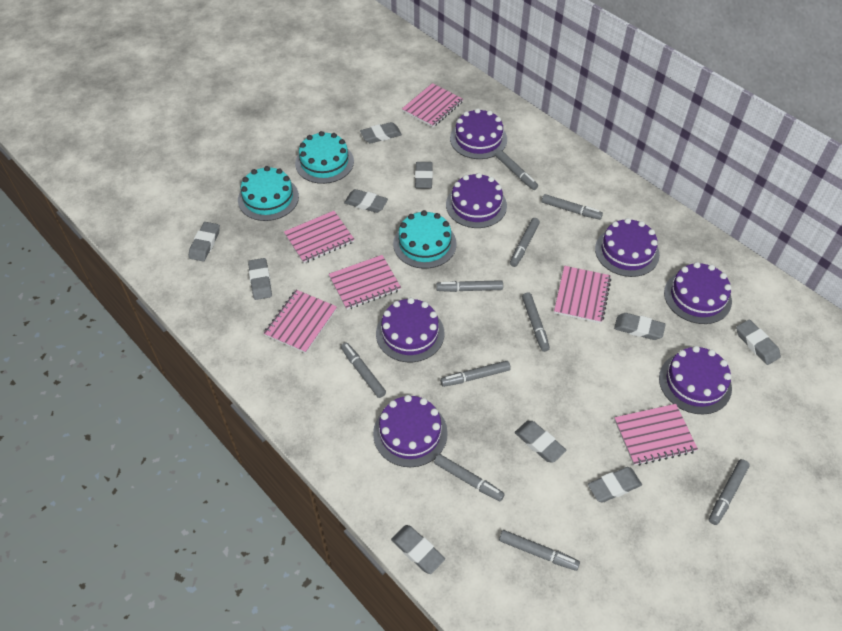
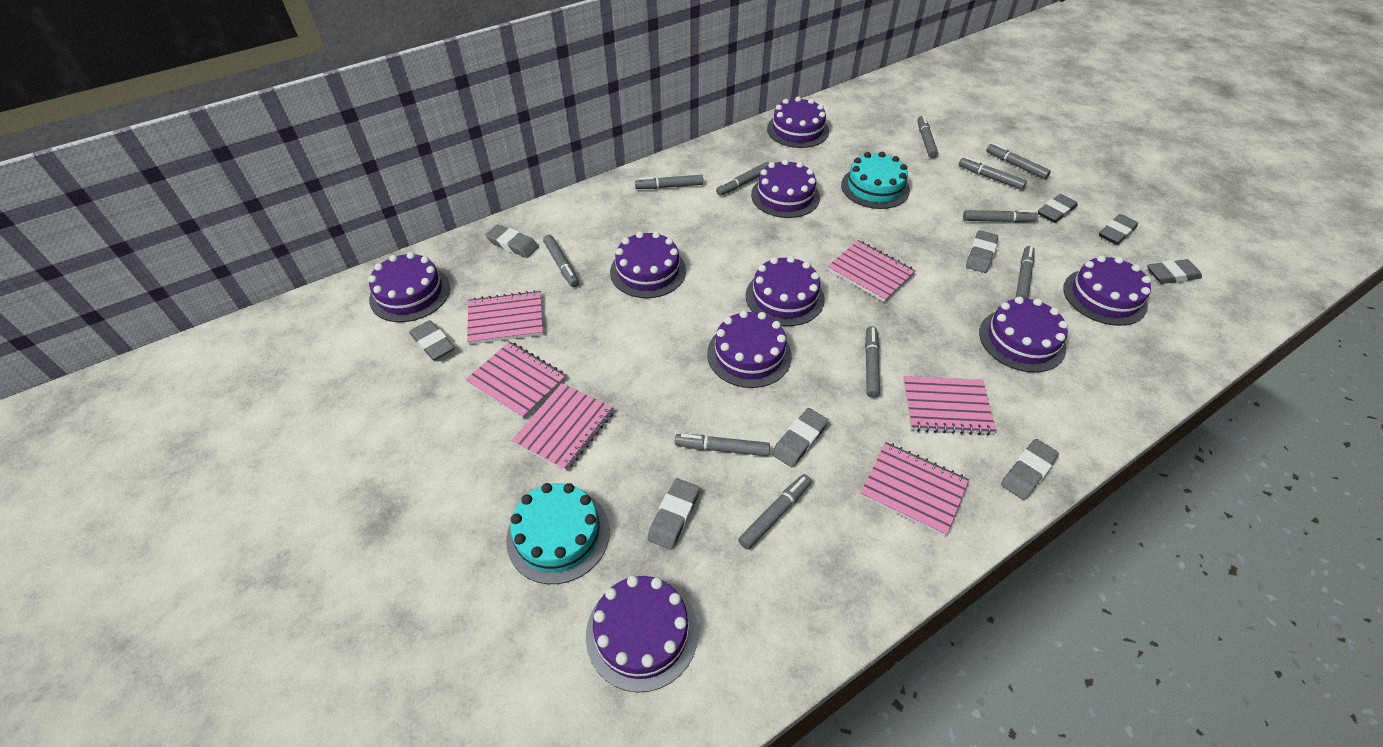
grey eraser: [188,222,220,261] [248,258,272,300] [344,189,388,213] [360,122,402,143] [391,525,445,574] [415,162,433,189] [515,421,566,463] [588,467,642,503] [614,313,666,340] [736,319,781,365] = 10 -> [410,320,455,360] [486,224,539,258] [648,478,700,550] [772,408,828,467] [966,230,998,273] [1001,439,1059,500] [1038,194,1078,223] [1099,214,1138,245] [1147,259,1202,284] = 9
grey marker: [341,342,386,398] [434,454,505,501] [436,280,503,292] [440,361,511,387] [495,150,538,190] [499,530,580,571] [510,218,540,267] [522,292,550,352] [542,194,603,220] [709,459,750,525] = 10 -> [543,235,579,287] [635,175,703,189] [675,434,770,456] [716,162,769,196] [738,474,812,550] [865,326,880,398] [918,115,938,158] [959,157,1027,190] [963,210,1038,223] [986,143,1051,179] [1016,246,1035,299] = 11
purple cake: [373,395,448,467] [376,298,444,362] [446,173,507,228] [450,108,507,159] [595,218,660,277] [659,346,732,414] [664,262,732,324] = 7 -> [368,252,450,322] [586,576,698,692] [610,231,686,298] [707,310,792,388] [746,256,825,326] [751,159,820,218] [767,96,829,148] [979,297,1068,373] [1063,255,1151,326] = 9
turquoise cake: [238,166,299,221] [295,131,354,184] [393,210,457,269] = 3 -> [506,483,610,584] [841,152,910,209] = 2

